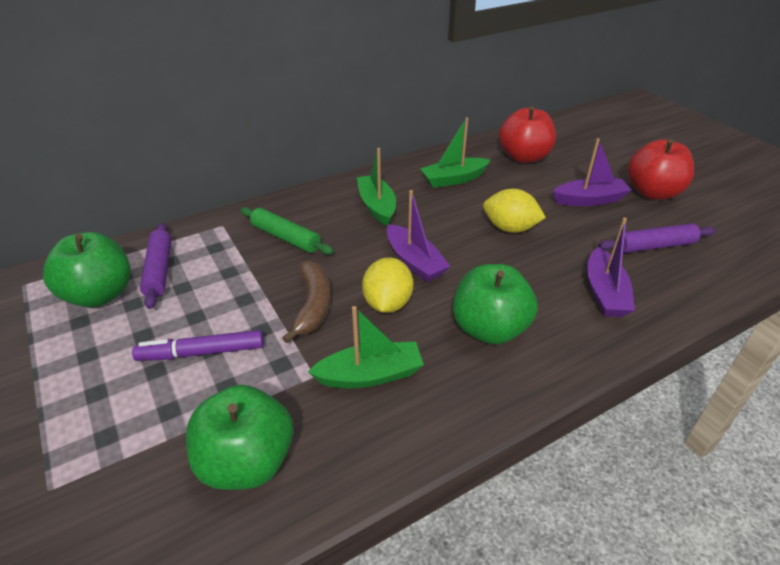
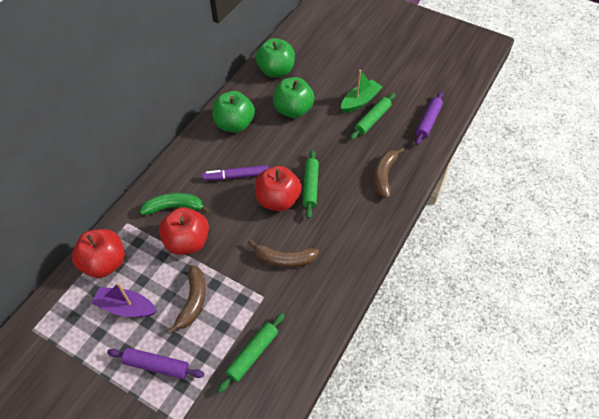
brown banana: [282,261,331,343] = 1 -> [167,265,206,334] [248,239,319,268] [374,147,404,198] = 3
green banana: none = 0 -> [140,193,209,215] = 1
green boat: [308,306,424,388] [357,148,396,226] [420,117,491,188] = 3 -> [341,70,382,113] = 1
green rolling pin: [240,207,334,255] = 1 -> [217,313,285,393] [302,150,319,219] [350,93,395,140] = 3
purple boat: [387,190,450,282] [552,138,632,206] [587,218,635,317] = 3 -> [91,283,157,317] = 1
red apple: [499,106,556,163] [628,139,694,200] = 2 -> [72,229,125,278] [159,207,209,255] [255,166,302,211] = 3
yellow lemon: [362,257,413,313] [483,189,546,233] = 2 -> none = 0

